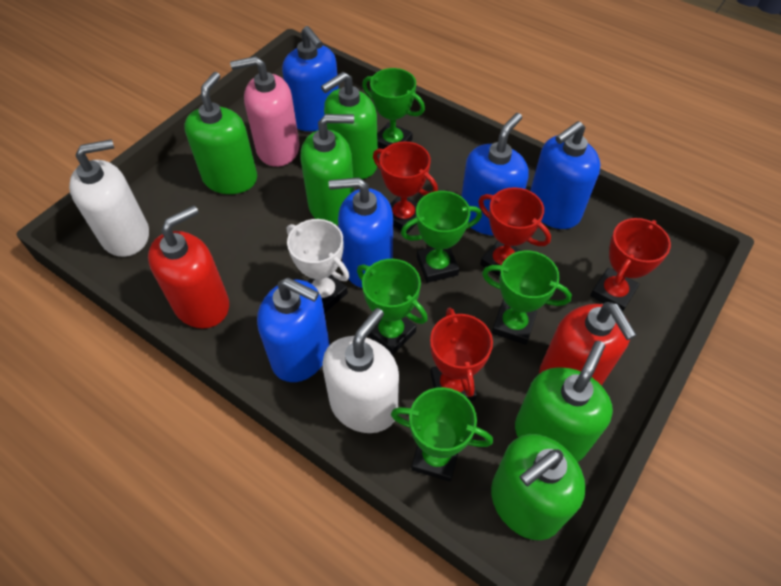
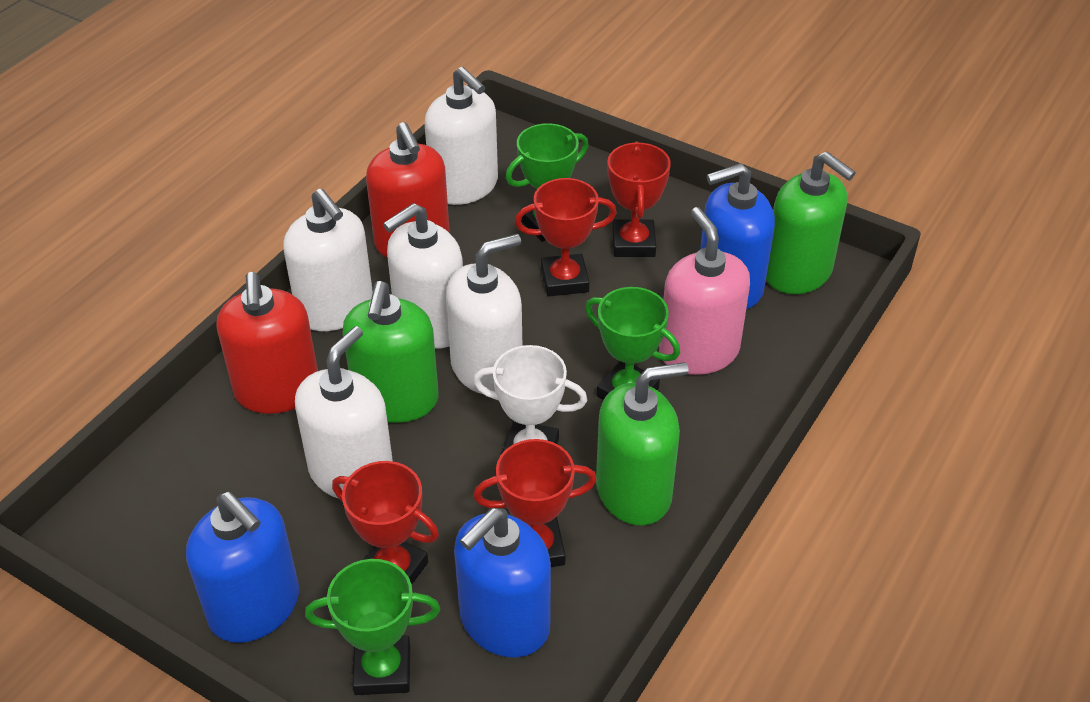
blue soap dispenser: [257,278,329,382] [282,26,339,131] [329,177,393,288] [461,113,529,236] [530,121,601,229] = 5 -> [186,492,299,643] [454,508,551,658] [700,163,775,309] = 3
green soap dispenser: [184,72,257,194] [301,114,354,225] [321,72,378,179] [491,434,586,540] [515,341,613,462] = 5 -> [342,281,439,423] [596,362,689,526] [766,152,856,294] = 3
green trophy: [357,259,428,355] [362,68,425,149] [391,387,493,482] [401,191,482,283] [482,250,572,345] = 5 -> [305,559,440,695] [506,123,589,242] [585,287,680,400] = 3
white soap dispenser: [69,139,149,257] [322,308,399,433] = 2 -> [283,188,373,331] [295,326,393,499] [383,203,463,349] [425,67,498,205] [446,234,522,394] = 5

